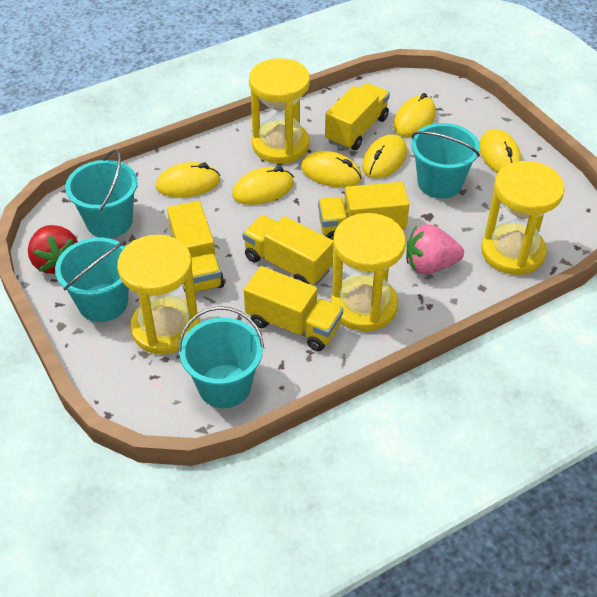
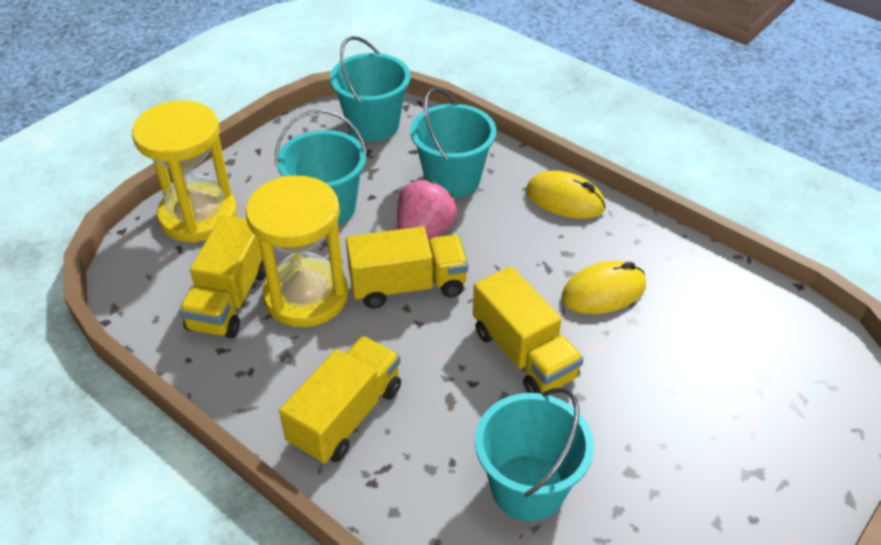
red strawberry: [28,225,78,274] = 1 -> none = 0
yellow hourglass: [117,235,199,355] [249,58,310,164] [331,213,406,331] [481,161,565,275] = 4 -> [132,100,237,242] [245,176,348,327] = 2
yellow mouse: [156,162,220,198] [232,166,294,205] [301,151,362,188] [362,134,407,179] [393,93,436,137] [479,129,522,173] = 6 -> [526,171,606,219] [561,261,646,314] = 2
yellow truck: [167,201,225,293] [242,215,334,286] [244,266,343,351] [318,182,410,240] [325,83,390,150] = 5 -> [179,215,266,339] [279,336,401,464] [346,226,468,309] [473,266,584,393] = 4

